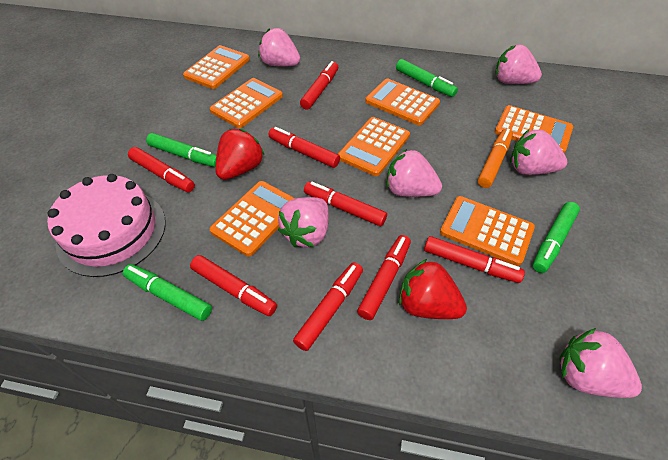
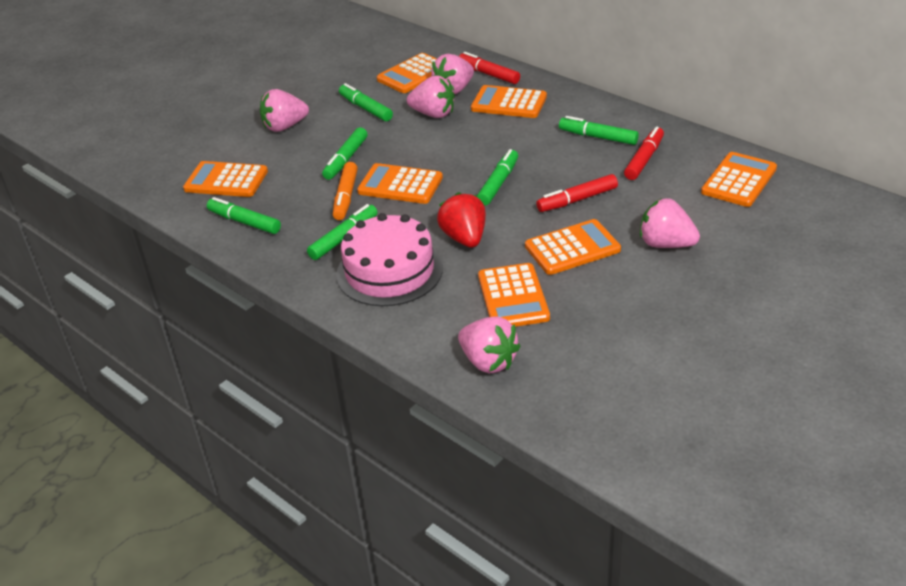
green marker: [123,264,212,321] [146,133,217,167] [396,59,458,97] [533,202,580,273] = 4 -> [207,197,281,234] [307,204,377,260] [322,127,367,180] [339,83,393,121] [477,149,518,205] [559,116,639,145] = 6
pink strawberry: [258,28,300,67] [278,197,329,247] [387,149,442,197] [495,44,542,84] [510,130,567,175] [559,328,642,398] = 6 -> [260,89,309,132] [407,75,455,118] [432,54,474,94] [458,316,521,374] [640,198,700,248] = 5
red marker: [128,147,195,192] [190,255,277,316] [268,127,340,168] [293,262,363,351] [300,61,338,110] [304,182,387,226] [357,235,411,320] [424,236,525,283] = 8 -> [459,52,520,84] [536,174,618,212] [624,127,664,180] = 3
red strawberry: [216,129,264,180] [399,259,467,319] = 2 -> [437,192,486,248] = 1

